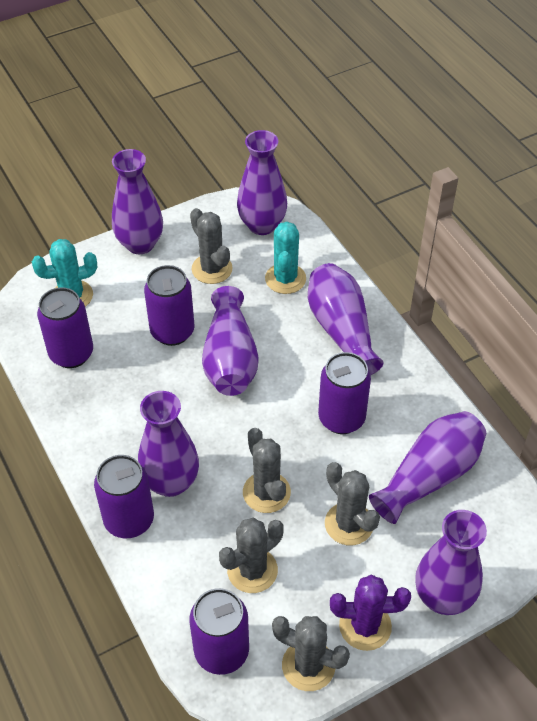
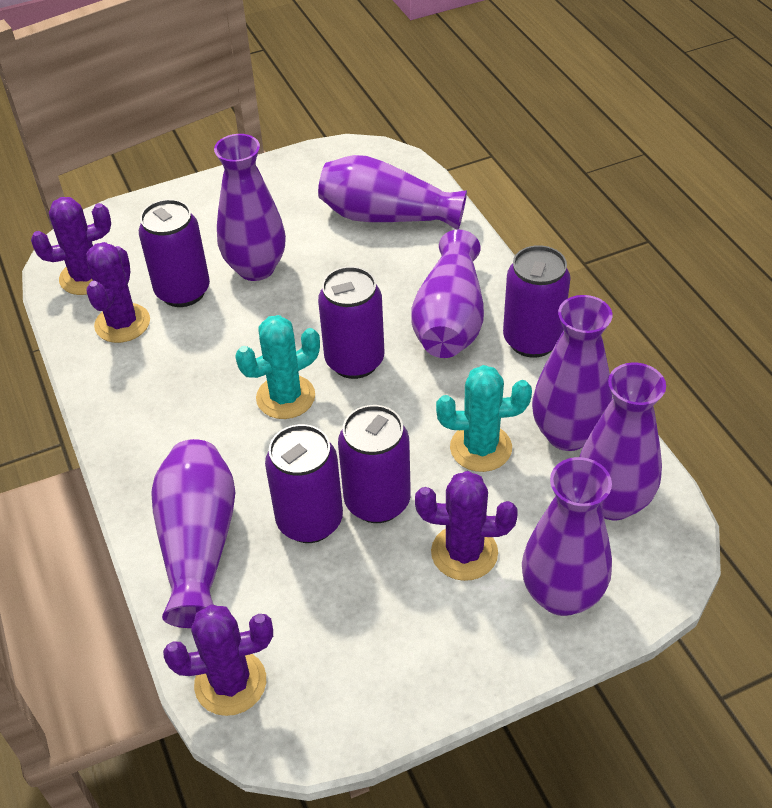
grey cactus: [190,208,233,284] [219,518,284,593] [243,428,291,513] [272,616,350,691] [325,462,380,545] = 5 -> none = 0
purple cactus: [330,575,411,651] = 1 -> [31,197,111,295] [87,242,150,343] [163,604,273,716] [415,471,518,581] = 4

